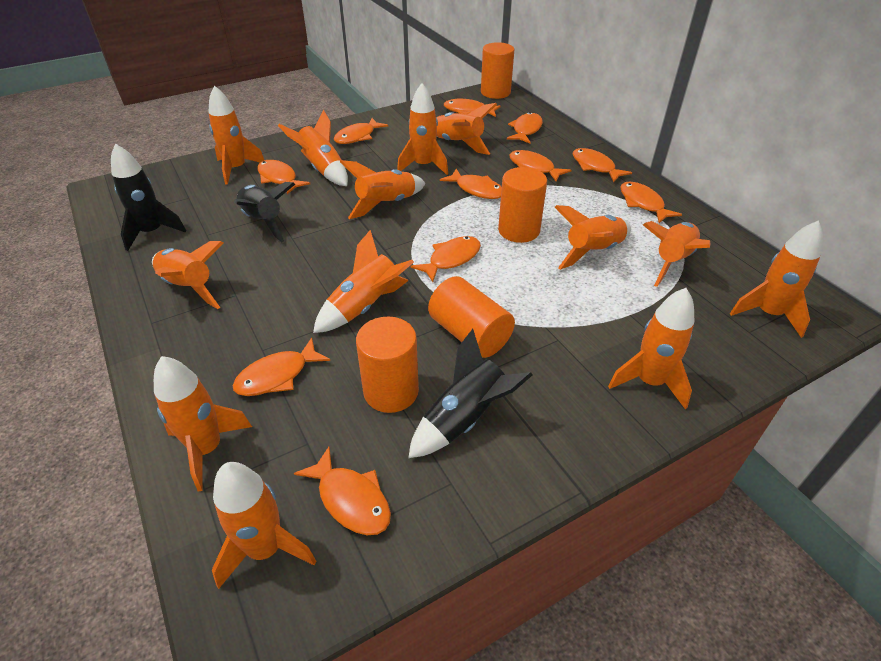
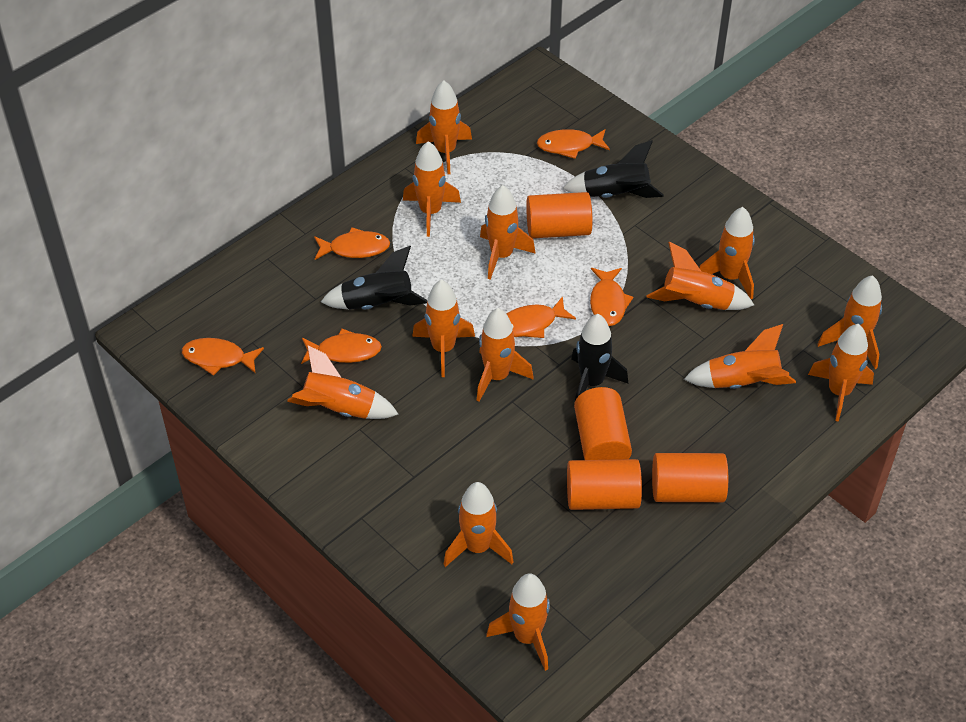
orange fish: [233,338,330,396] [257,160,310,194] [294,447,391,535] [334,118,388,144] [411,236,481,282] [440,169,502,199] [444,99,501,117] [507,112,543,143] [509,150,571,181] [573,148,632,182] [620,182,682,223] = 11 -> [182,338,264,376] [301,329,382,364] [314,227,390,260] [507,296,576,338] [537,129,610,159] [590,268,634,326] = 6

